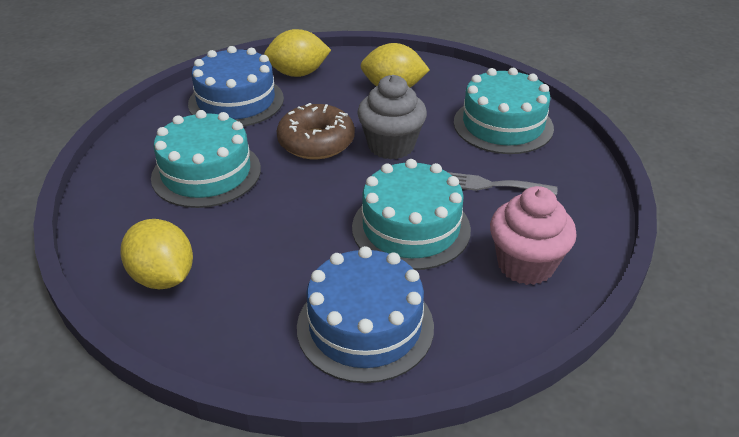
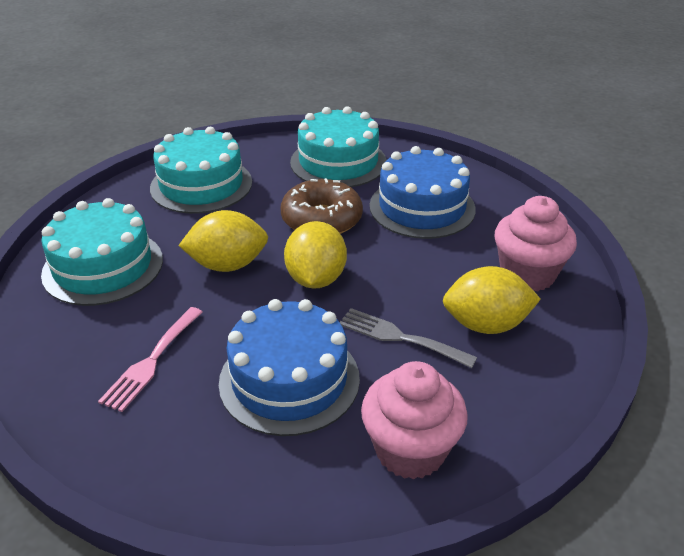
grey cupcake: [357,75,427,160] = 1 -> none = 0
pink cupcake: [490,186,577,285] = 1 -> [361,361,468,480] [495,196,577,291] = 2
pink fork: none = 0 -> [98,307,203,412] = 1

